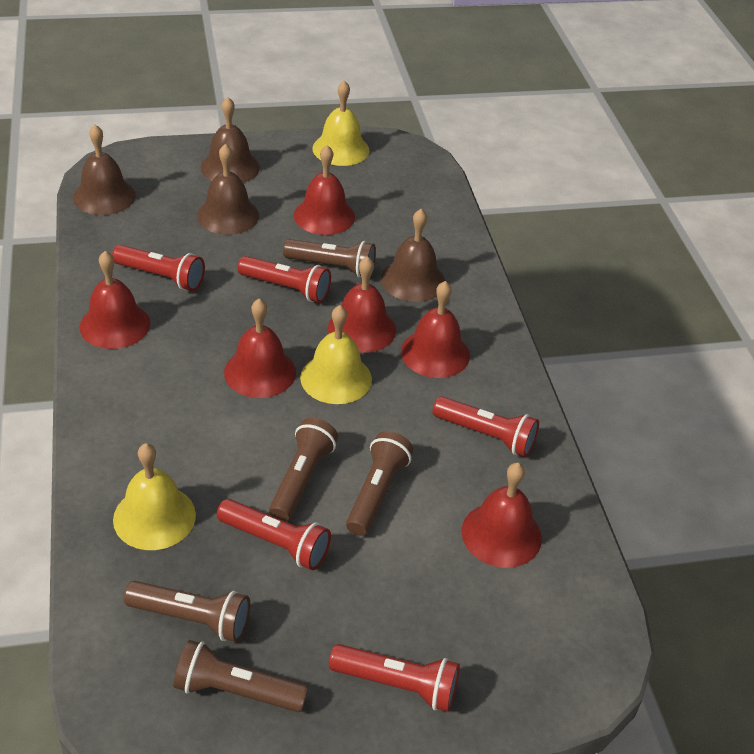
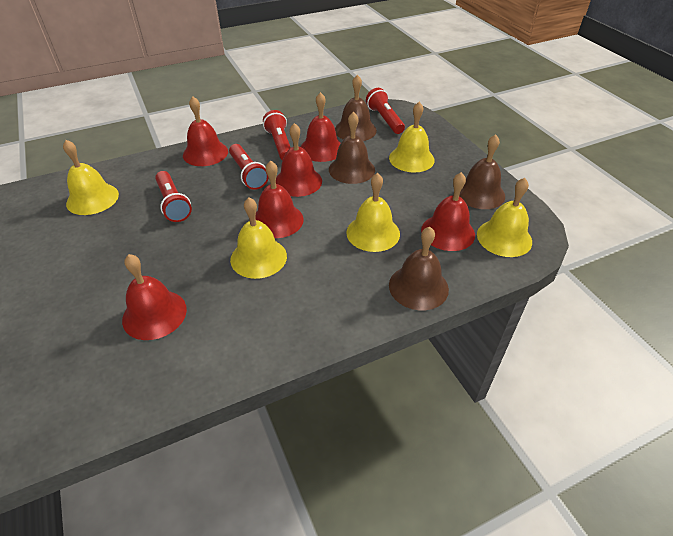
brown flashlight: [124,581,250,642] [174,640,308,712] [269,418,338,522] [283,239,376,278] [346,431,413,536] = 5 -> none = 0
red flashlight: [112,245,205,291] [217,499,331,570] [237,256,331,303] [329,644,460,712] [433,396,539,457] = 5 -> [155,171,192,222] [229,144,269,190] [263,110,291,161] [366,88,405,134] = 4
yellow bell: [113,443,196,550] [300,305,372,404] [312,80,369,166] = 3 -> [63,140,119,215] [230,197,287,279] [346,173,400,252] [389,102,435,173] [477,178,532,257] = 5

